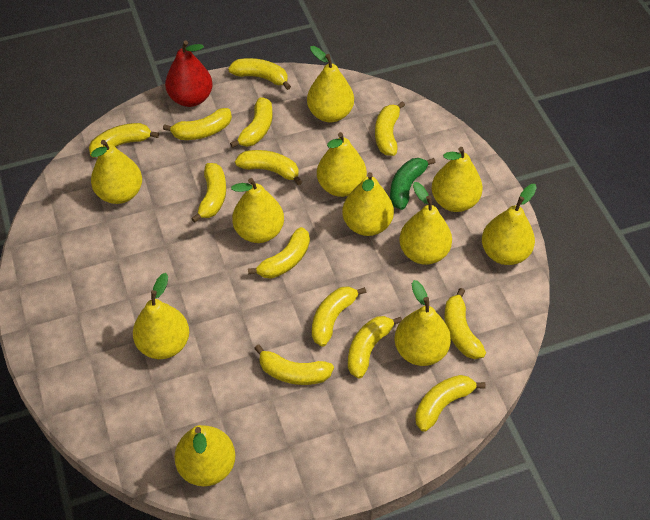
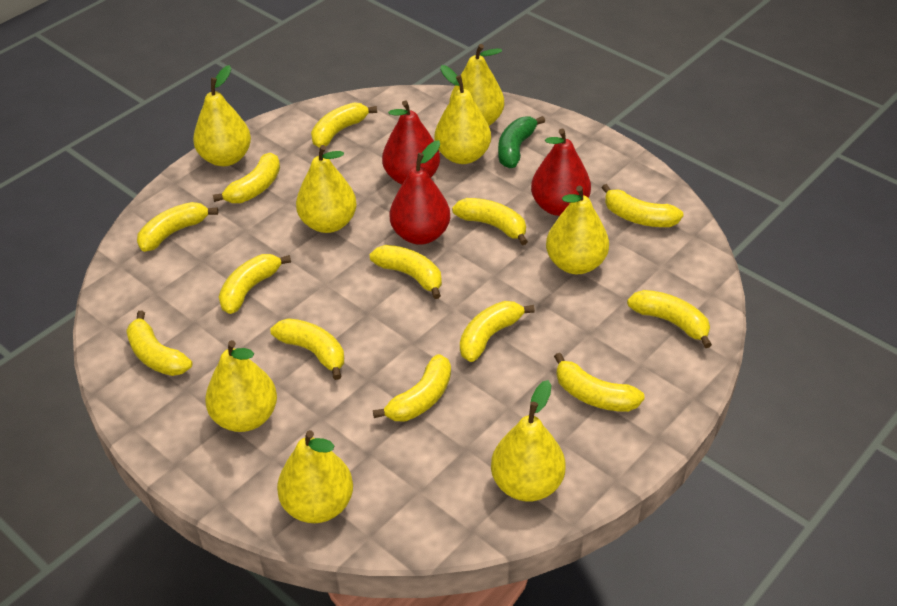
red pear: [165,41,213,107] = 1 -> [382,100,440,185] [390,140,450,245] [531,129,591,216] = 3
yellow pear: [91,140,142,204] [133,273,189,359] [174,425,235,486] [231,178,284,243] [307,46,354,122] [317,132,367,197] [342,172,394,236] [394,280,451,366] [399,182,452,265] [431,147,483,212] [482,184,537,265] = 11 -> [193,65,251,166] [205,340,277,432] [277,430,353,523] [296,145,357,233] [435,65,491,164] [450,44,504,126] [491,380,566,502] [546,186,609,274] = 8

